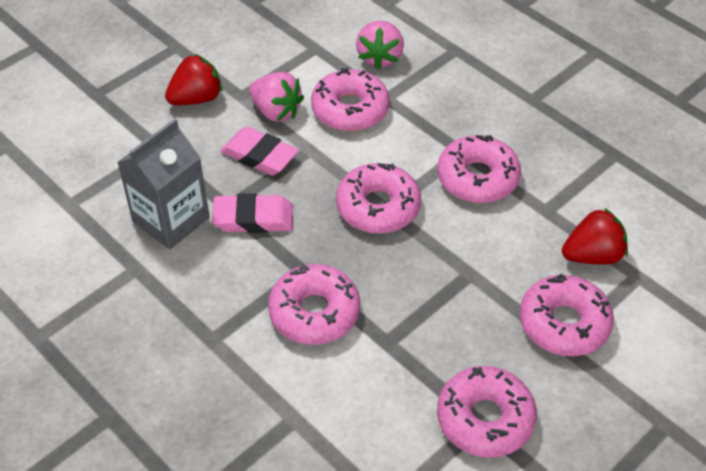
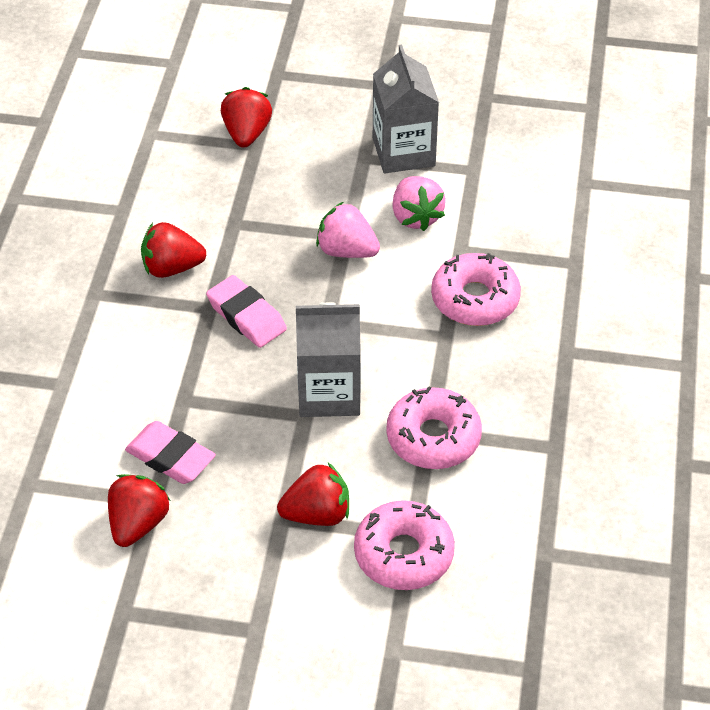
grey carton: [117,119,210,249] = 1 -> [296,303,361,417] [373,45,439,173] = 2
pink donut: [268,264,360,345] [311,68,390,131] [336,163,421,234] [437,135,521,203] [437,366,537,458] [520,273,614,356] = 6 -> [354,500,455,590] [386,386,482,469] [431,253,521,326] = 3
red strawberry: [165,54,222,105] [562,208,628,265] = 2 -> [108,474,170,547] [141,222,206,278] [221,87,272,148] [277,463,349,526] = 4

